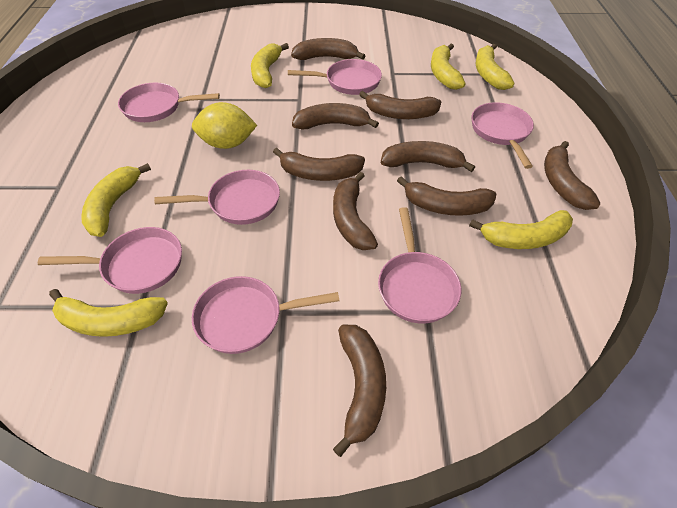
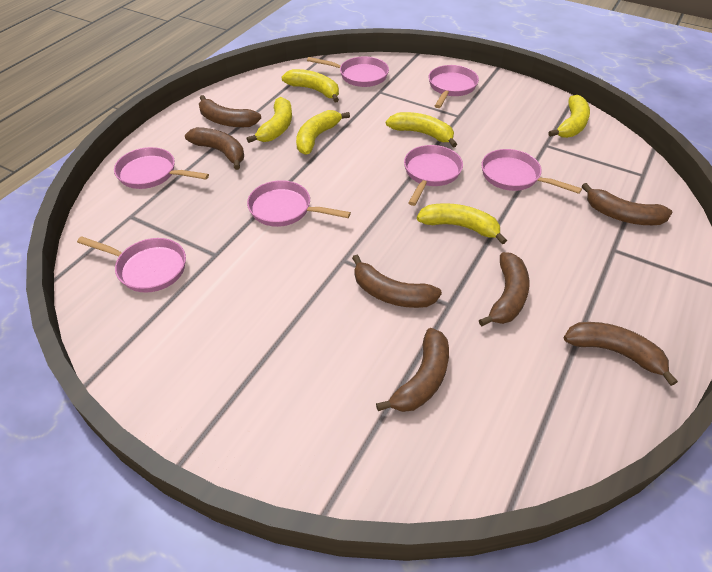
brown banana: [273,148,365,181] [291,38,365,60] [292,103,379,129] [333,172,378,250] [333,325,386,457] [359,91,441,119] [381,141,475,172] [397,176,496,216] [544,141,601,210] = 9 -> [185,127,244,170] [199,95,261,127] [352,255,442,308] [376,328,449,412] [479,252,530,326] [564,322,678,386] [582,183,672,225] = 7
yellow lemon: [192,102,257,149] = 1 -> none = 0

